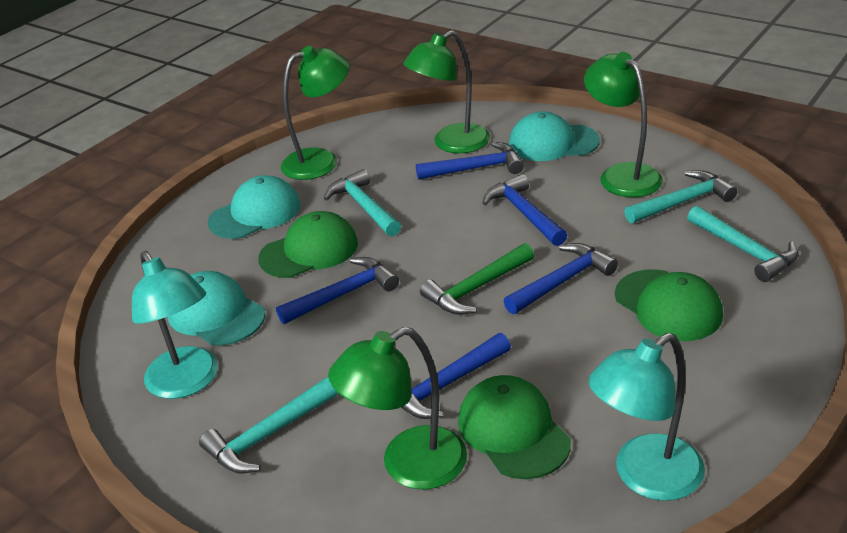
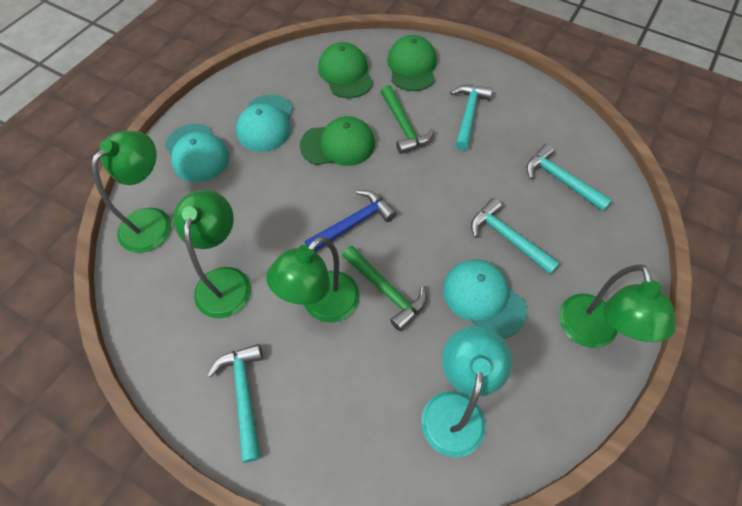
blue hammer: [276,257,399,324] [401,333,511,419] [416,142,524,180] [482,174,567,246] [504,243,618,314] = 5 -> [305,190,397,252] = 1
green hammer: [420,243,534,315] = 1 -> [342,246,427,331] [381,85,435,154] = 2
turquoise lamp: [132,251,218,399] [588,333,705,501] = 2 -> [421,326,512,458] = 1

